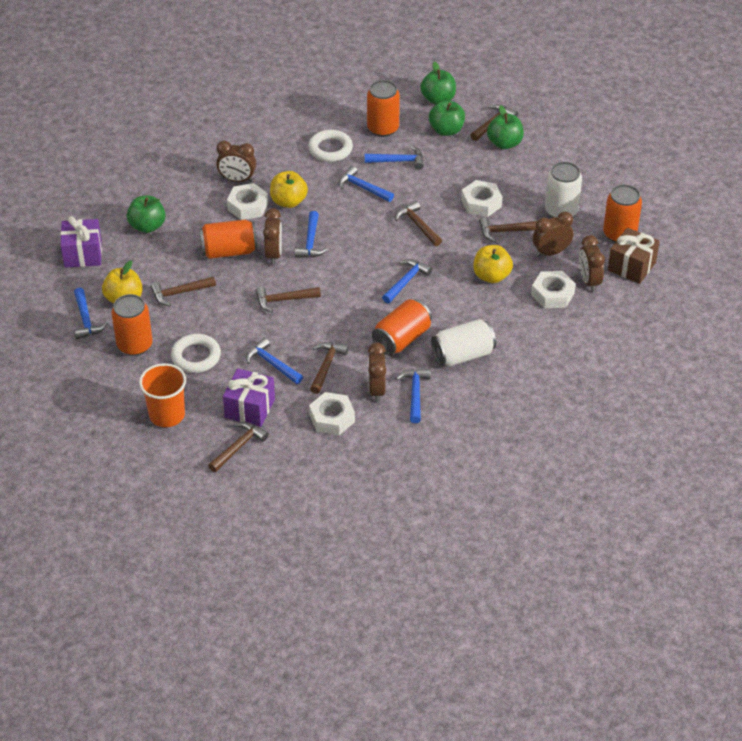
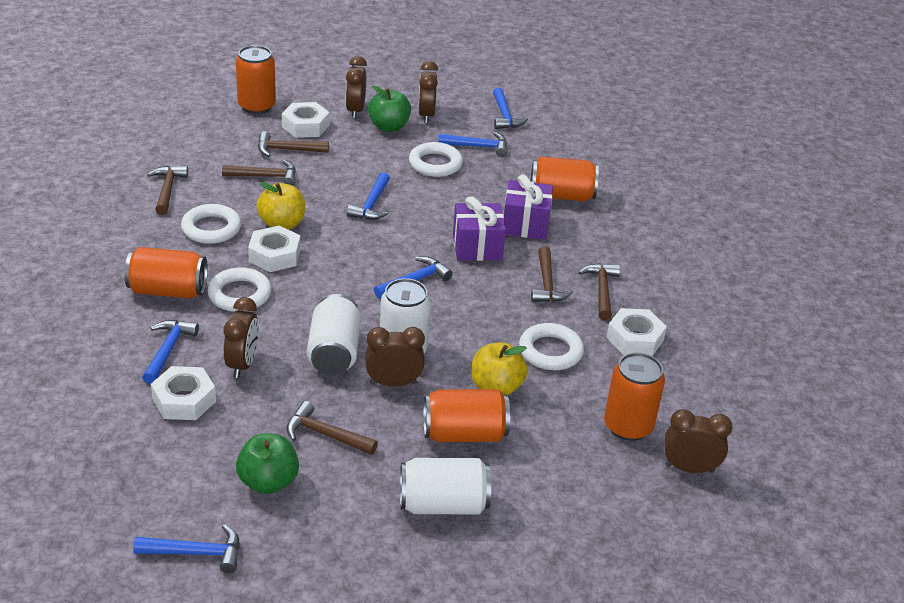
blue hammer: [74,288,107,339] [246,338,303,384] [295,211,328,258] [338,166,394,202] [365,146,424,170] [382,259,432,304] [396,369,431,423] = 7 -> [133,525,240,573] [142,320,199,384] [347,172,390,220] [374,256,453,299] [438,132,507,157] [493,88,528,129] = 6
brown gift: [608,228,660,284] = 1 -> none = 0
brown hammer: [150,276,216,306] [208,422,269,472] [256,286,321,312] [310,342,349,394] [395,201,442,246] [470,104,518,141] [479,217,537,242] = 7 -> [147,166,188,215] [222,160,296,186] [258,131,329,157] [286,401,378,455] [531,246,573,302] [578,263,620,320] = 6
green apple: [127,196,166,233] [420,62,456,105] [429,100,465,136] [487,105,524,149] = 4 -> [236,433,299,494] [368,85,411,132] = 2
orange cup: [139,363,186,427] = 1 -> none = 0
white can: [431,319,496,366] [545,162,582,218] = 2 -> [307,294,361,375] [380,278,431,353] [400,458,491,514] = 3
white ring: [171,334,221,373] [308,130,353,162] = 2 -> [181,204,241,244] [207,267,272,312] [409,142,463,177] [519,323,584,370] = 4
yellow apple: [102,261,142,304] [270,171,308,208] [473,245,513,283] = 3 -> [256,182,305,230] [472,342,528,395] = 2

